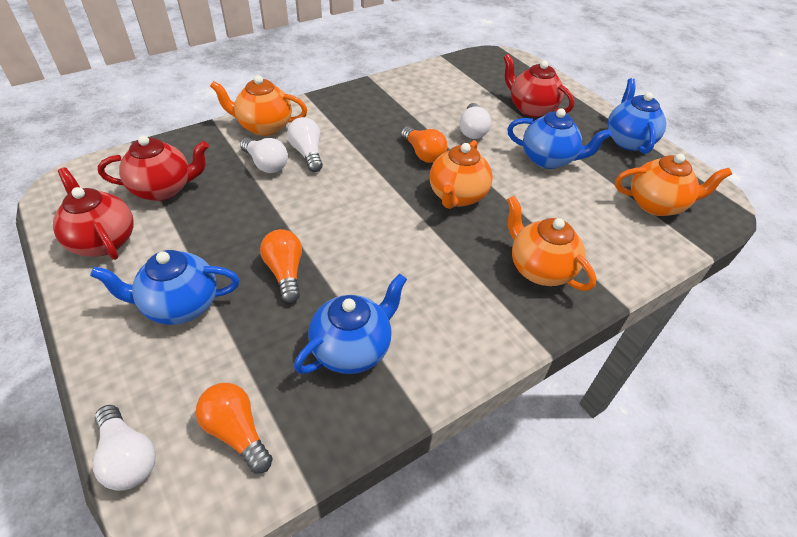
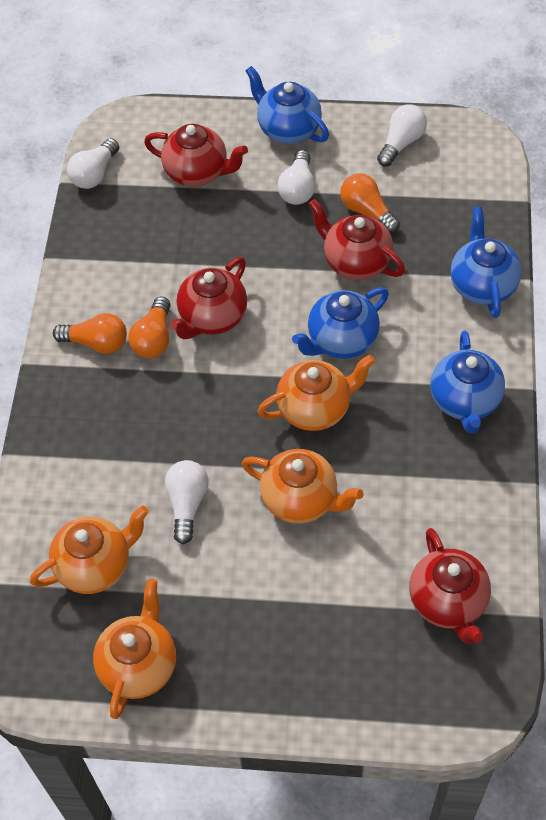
red teapot: [53,167,134,260] [98,135,209,201] [503,54,574,117] = 3 -> [144,124,248,187] [170,257,247,339] [308,199,405,280] [409,528,491,644] = 4

